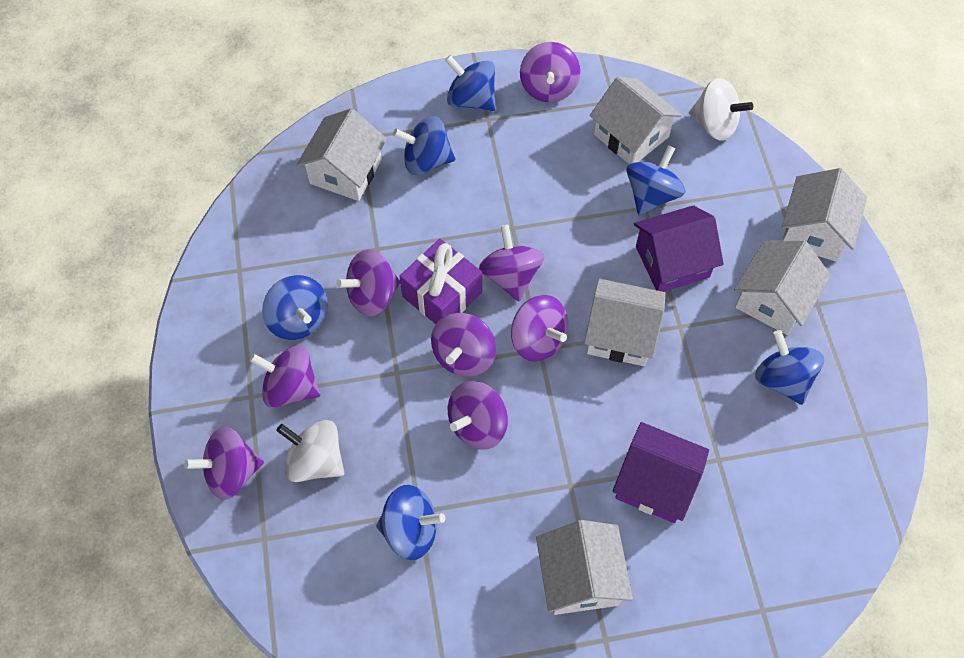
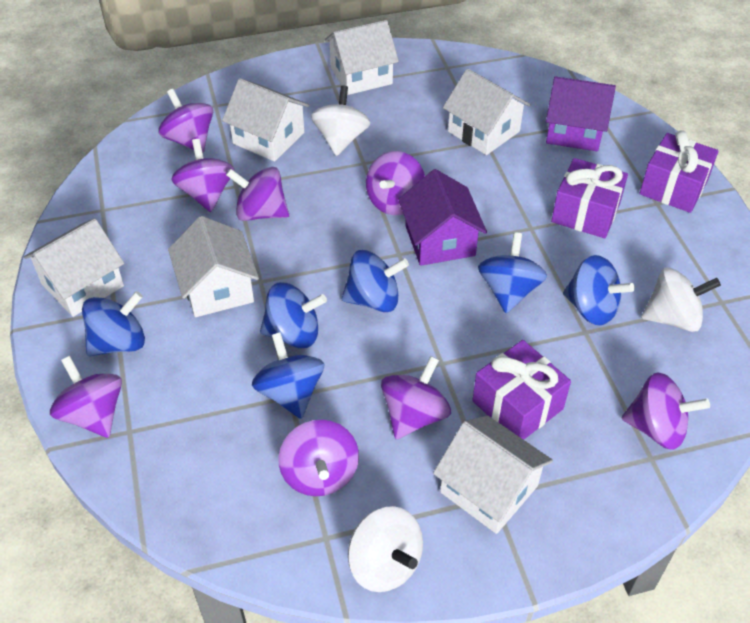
purple gift: [399,239,482,324] = 1 -> [472,340,571,440] [551,158,628,238] [639,130,719,213] = 3
white spinning top: [276,420,344,482] [689,78,753,141] = 2 -> [311,86,370,156] [348,506,423,592] [641,267,721,332] = 3

